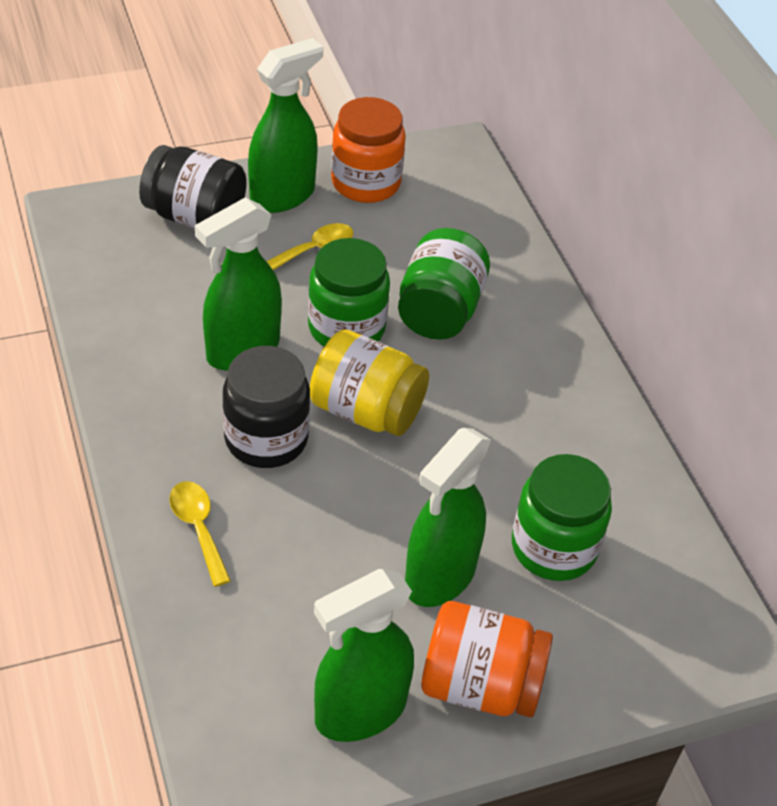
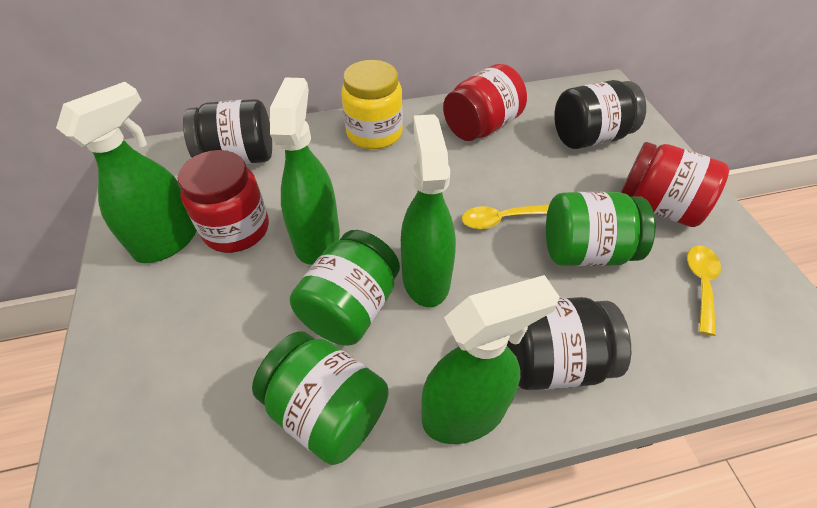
black jar: [139,145,247,229] [223,346,310,468] = 2 -> [183,99,272,164] [507,297,631,390] [554,80,646,149] = 3
orange jar: [331,97,406,203] [421,601,553,717] = 2 -> none = 0
red jar: none = 0 -> [178,150,269,253] [443,64,527,141] [621,142,729,227] = 3

